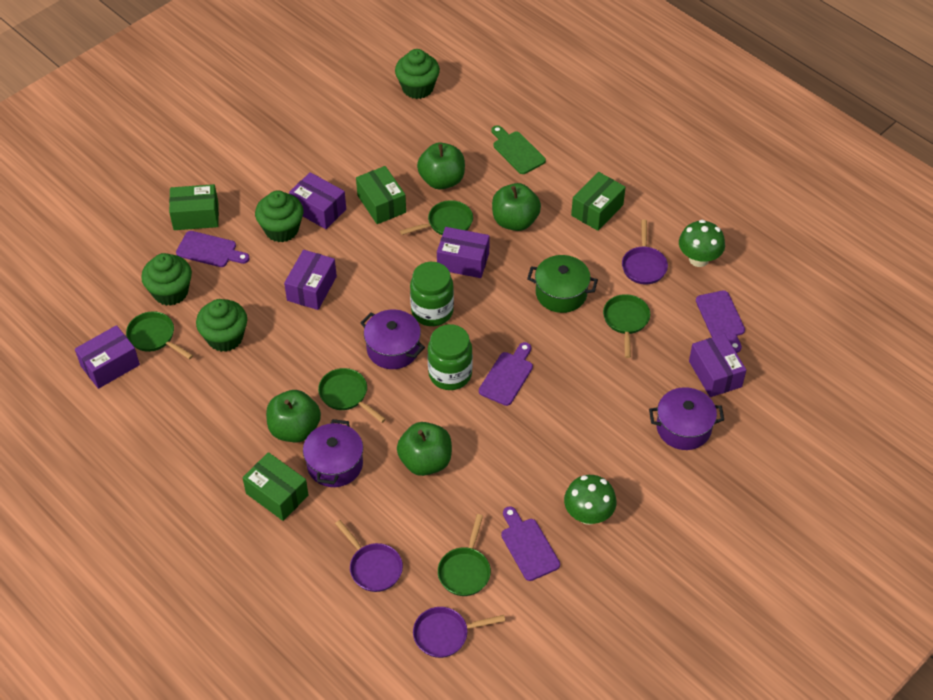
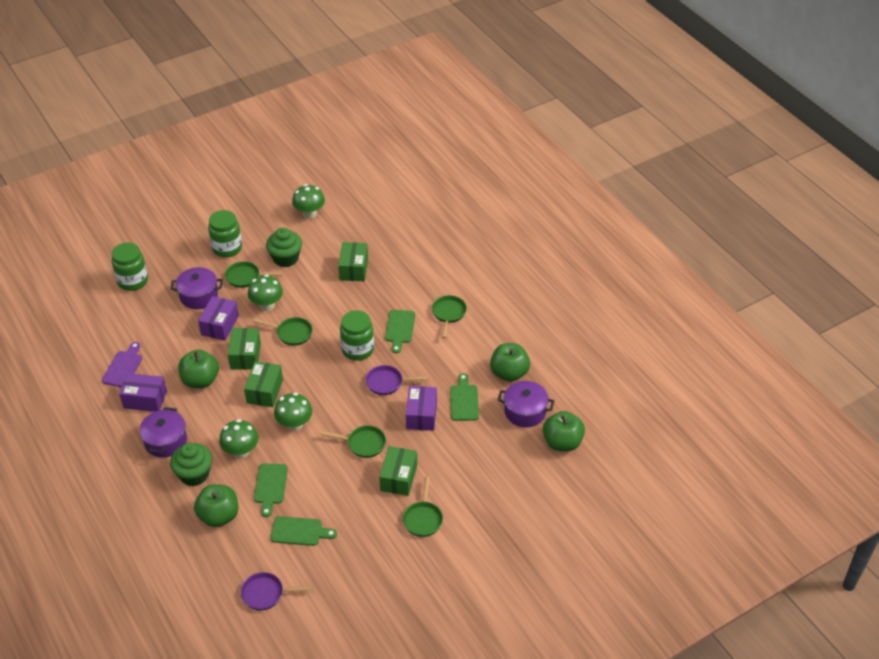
green cupcake: [141,253,192,306] [196,299,247,352] [255,191,303,242] [395,49,440,99] = 4 -> [170,443,212,486] [266,228,302,267] = 2
green cutting board: [491,125,546,174] = 1 -> [254,464,288,517] [271,516,337,546] [385,310,415,353] [450,373,479,421] = 4
green jar: [410,262,454,326] [427,324,473,390] = 2 -> [112,243,148,291] [208,210,242,258] [340,310,374,361] = 3
green mushroom: [564,475,617,525] [679,220,725,267] = 2 -> [219,419,258,459] [248,275,283,311] [274,393,312,431] [292,184,325,219] = 4
green pot: [527,255,598,313] = 1 -> none = 0
purple box: [75,325,140,389] [284,250,337,310] [289,172,346,229] [437,227,490,278] [689,334,746,397] = 5 -> [119,373,167,412] [198,296,239,341] [406,386,437,431] = 3
purple cutting board: [176,231,250,267] [479,342,533,406] [501,506,560,581] [696,290,745,353] = 4 -> [102,342,142,388] = 1
purple pan: [335,520,403,592] [413,607,505,658] [622,219,668,284] = 3 -> [241,572,313,611] [366,365,429,395] = 2

